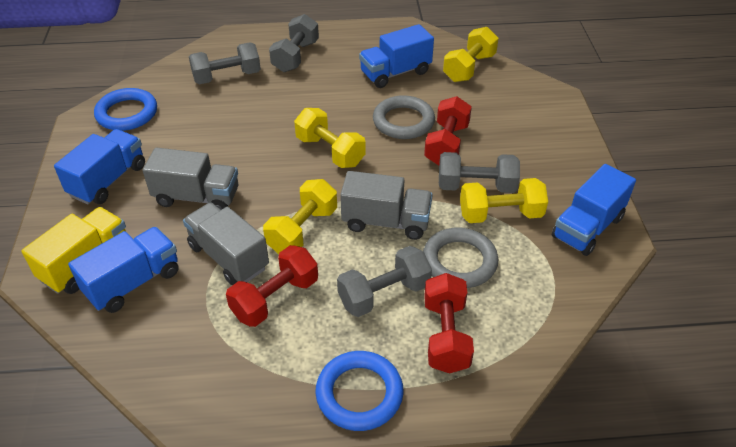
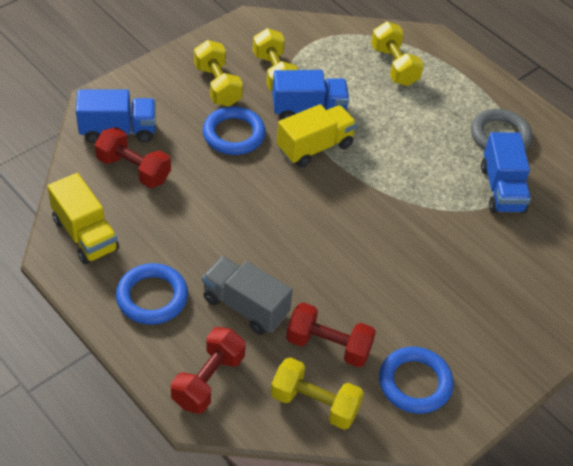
blue ring: [94,88,157,131] [315,351,404,431] = 2 -> [116,263,188,325] [203,106,266,155] [379,347,453,414] = 3
blue truck: [54,129,145,204] [68,227,179,313] [359,24,434,88] [552,164,636,256] = 4 -> [76,89,156,143] [272,70,349,120] [481,132,531,213] = 3
grey dumbbell: [189,42,261,84] [269,14,319,72] [337,246,432,317] [439,152,520,193] = 4 -> none = 0
grey ring: [373,95,435,139] [423,228,499,288] = 2 -> [471,109,532,150] = 1
grey truck: [143,148,238,210] [183,203,269,285] [340,171,433,240] = 3 -> [202,256,293,335] = 1
yellow truck: [21,207,126,294] = 1 -> [47,173,119,264] [277,104,357,167] = 2

